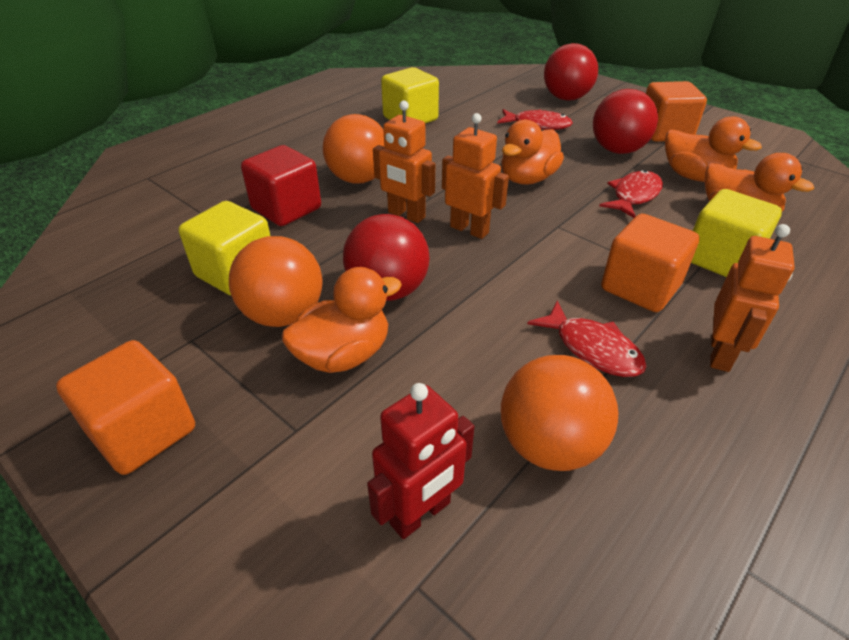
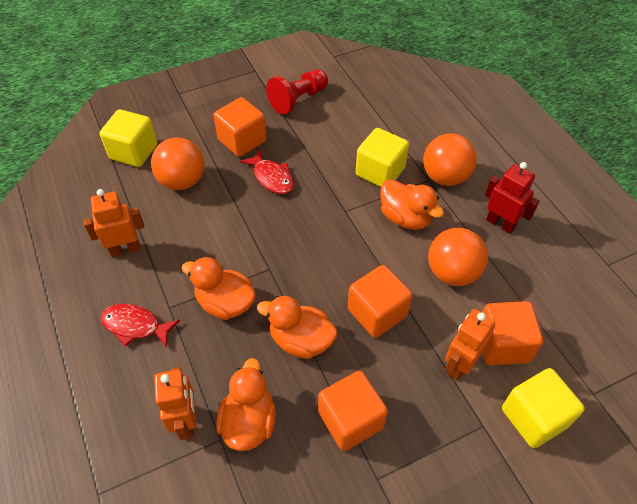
orange cube: [56,340,195,475] [601,214,699,312] [646,81,707,142] = 3 -> [214,97,267,157] [318,371,388,451] [348,265,412,338] [482,301,543,366] = 4
red ball: [343,214,430,301] [544,43,598,101] [593,89,658,154] = 3 -> none = 0
red cube: [241,145,321,226] = 1 -> none = 0
red fish: [497,109,573,130] [527,300,647,377] [599,170,663,218] = 3 -> [100,304,180,348] [240,149,294,194] = 2
red pawn: none = 0 -> [266,69,328,115] = 1

